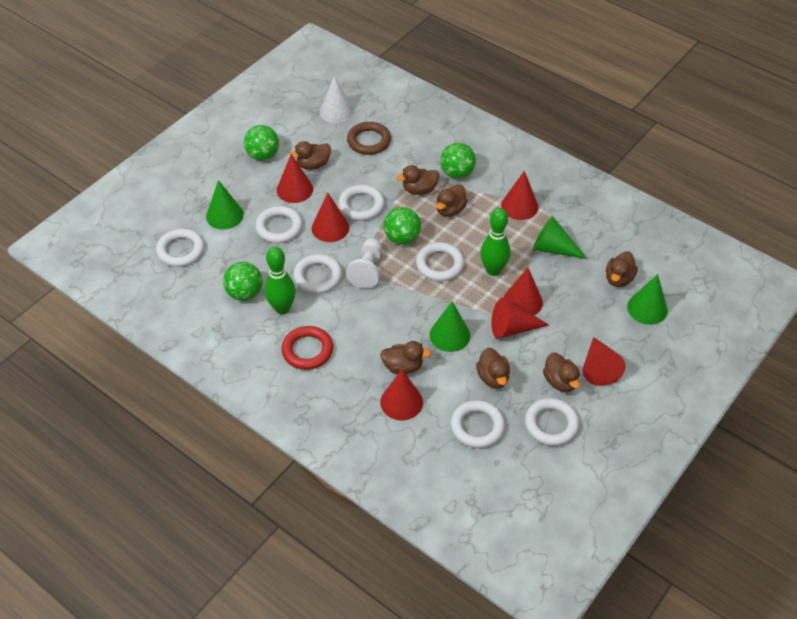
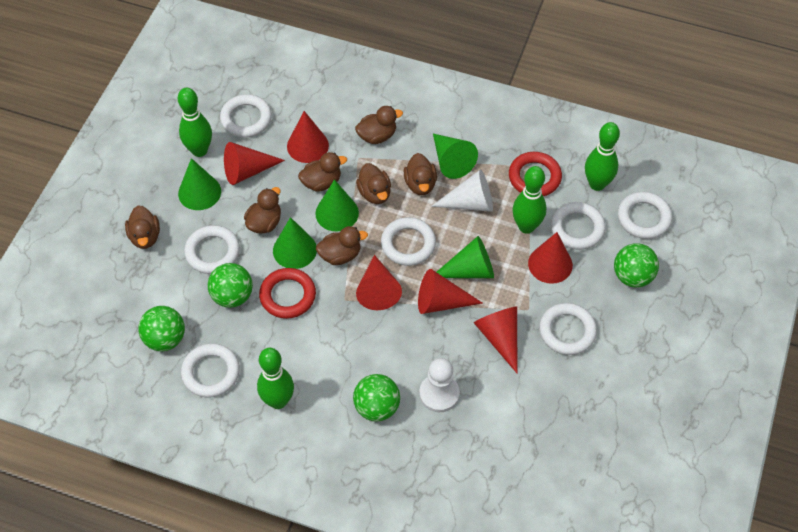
brown ring: [347,122,391,155] = 1 -> none = 0
green bowling pin: [265,247,296,314] [480,208,511,276] = 2 -> [178,88,212,157] [257,348,294,409] [512,166,546,234] [585,122,620,191] = 4
green cone: [206,180,244,230] [430,301,470,352] [533,216,587,259] [627,274,668,325] = 4 -> [178,158,221,210] [273,217,317,269] [315,179,359,232] [433,134,478,179] [437,236,494,278] = 5
red cone: [277,154,313,203] [312,193,349,242] [380,370,423,420] [491,298,549,338] [501,171,538,220] [504,268,543,315] [583,337,625,386] = 7 -> [224,142,285,185] [287,111,329,163] [356,255,402,310] [418,269,483,314] [474,307,517,373] [528,232,573,284] = 6
red ring: [281,326,333,370] = 1 -> [259,268,316,319] [509,152,562,196] = 2

